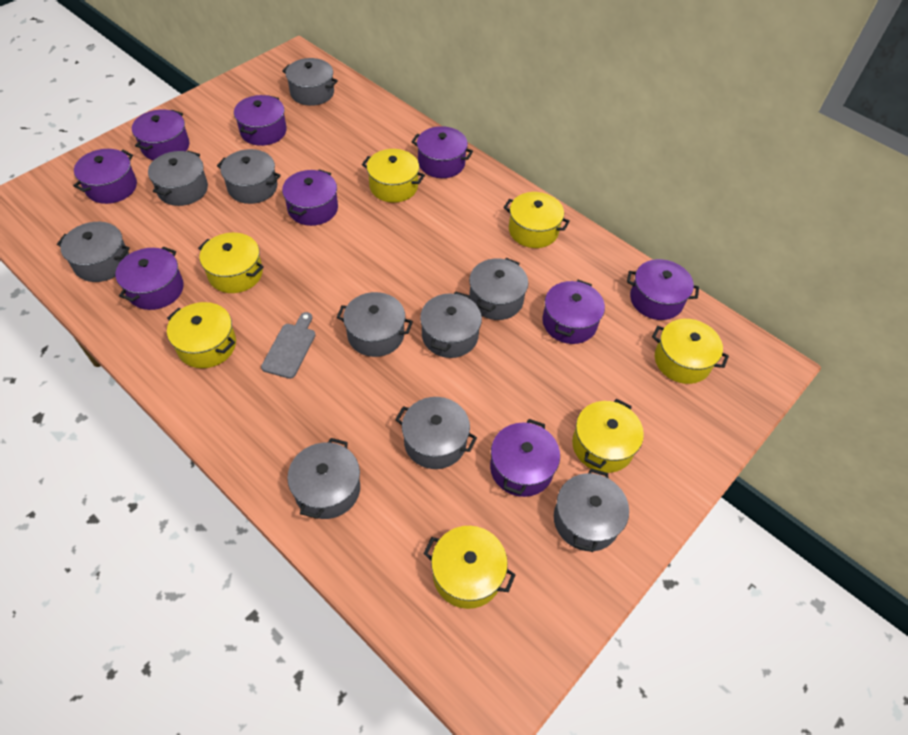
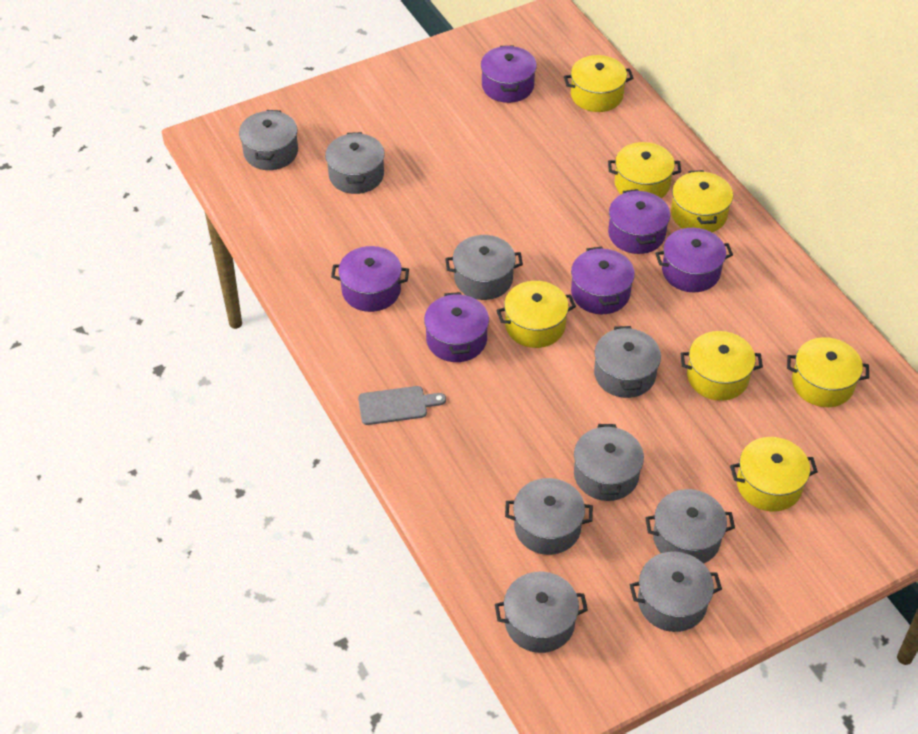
grey pot: [57,222,130,282] [148,151,208,206] [217,149,281,204] [282,58,338,106] [287,438,360,519] [337,292,413,357] [395,397,477,469] [420,291,482,358] [469,258,528,320] [554,468,629,552] = 10 -> [239,110,298,170] [325,132,385,194] [445,235,523,300] [495,572,588,653] [505,478,593,555] [574,424,644,501] [594,326,661,398] [630,552,722,632] [645,489,735,564] = 9
purple pot: [73,149,137,204] [115,246,184,310] [132,109,189,160] [234,95,287,146] [282,170,338,226] [411,126,473,178] [490,419,560,497] [542,280,605,344] [627,259,699,320] = 9 -> [331,246,409,312] [424,292,489,362] [481,46,537,103] [571,247,635,314] [608,189,670,254] [655,228,733,292] = 6

